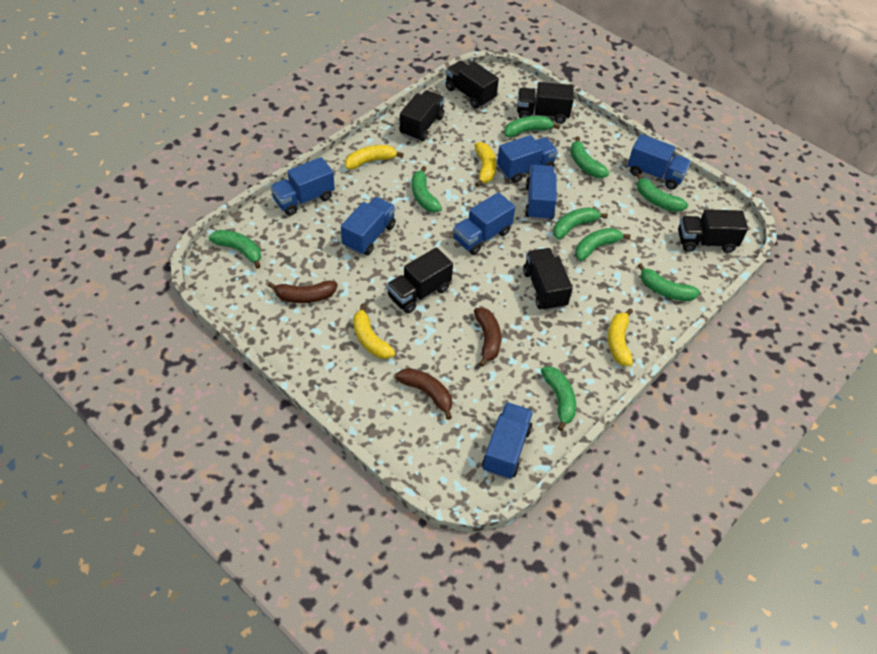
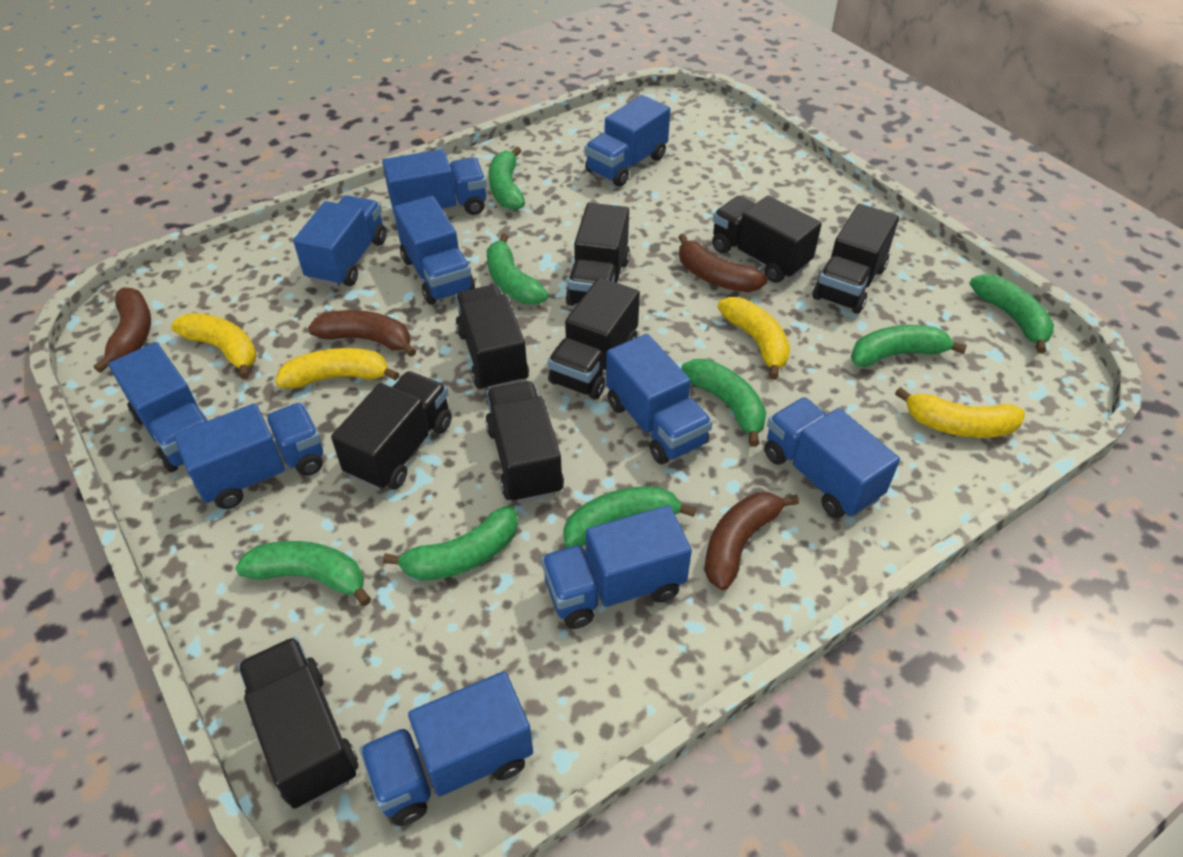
black truck: [387,247,453,314] [400,90,445,141] [445,61,499,108] [517,82,574,124] [523,248,573,311] [678,209,748,253] = 6 -> [238,637,358,809] [331,371,452,491] [455,285,529,390] [485,381,564,504] [548,277,640,400] [566,203,630,306] [712,196,822,283] [813,204,899,314] = 8
blue truck: [270,157,335,216] [341,197,396,255] [453,192,515,255] [482,402,533,479] [497,135,558,183] [525,165,557,221] [628,134,691,190] = 7 -> [108,342,208,472] [174,403,323,509] [293,195,387,287] [360,671,533,826] [382,149,487,215] [393,196,475,305] [541,505,692,629] [585,95,670,187] [606,334,713,465] [764,397,900,518] = 10
brown banana: [268,280,337,303] [396,368,452,420] [474,308,501,367] = 3 -> [94,287,151,373] [308,310,416,357] [678,234,768,292] [704,492,799,590] = 4
green banana: [209,230,261,269] [412,166,442,213] [504,116,560,137] [541,366,576,431] [553,207,608,239] [570,136,610,178] [575,228,630,261] [637,174,688,212] [637,263,700,301] = 9 -> [235,541,371,606] [383,506,518,581] [487,233,549,304] [489,147,525,210] [563,486,696,548] [681,359,766,447] [851,325,967,367] [970,274,1054,354] = 8

